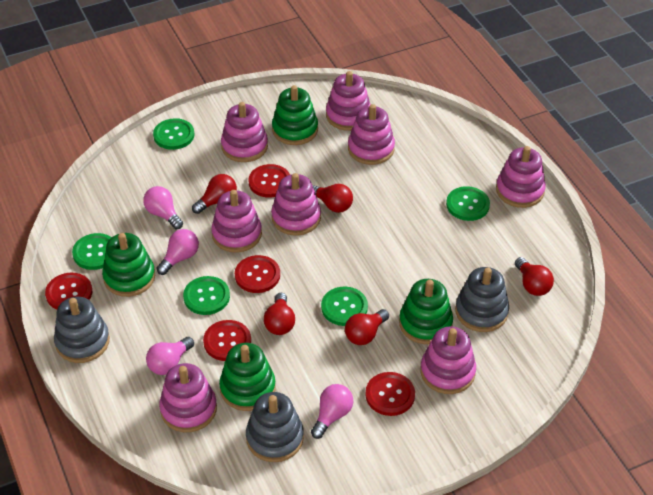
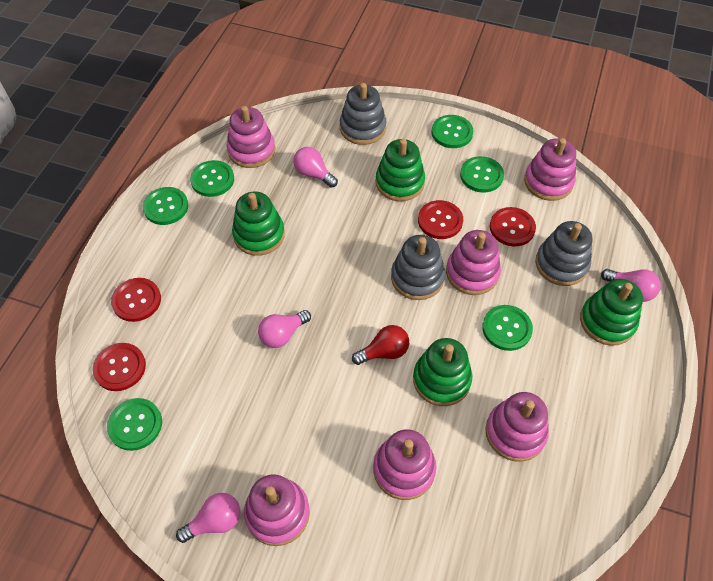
green button: [72,233,112,270] [153,118,195,150] [183,276,230,315] [321,287,368,326] [446,186,490,221] = 5 -> [107,398,162,451] [143,187,188,225] [190,160,234,197] [432,115,473,148] [460,156,504,193] [482,305,533,351] = 6
pink stacking toy: [159,363,217,432] [211,190,262,253] [221,102,268,162] [271,173,321,236] [326,71,371,131] [348,104,395,165] [420,326,476,394] [496,146,546,208] = 8 -> [227,106,275,168] [244,474,310,546] [373,429,437,500] [446,230,501,295] [486,392,549,462] [524,138,576,201] = 6
red button: [45,273,92,310] [203,320,251,361] [235,255,280,293] [248,164,290,198] [365,372,415,416] = 5 -> [93,343,146,391] [111,278,161,322] [418,200,463,239] [490,207,536,246] = 4
red light bulb: [192,174,237,214] [264,293,295,335] [313,184,353,213] [345,309,389,345] [515,257,554,296] = 5 -> [352,325,409,365] = 1

